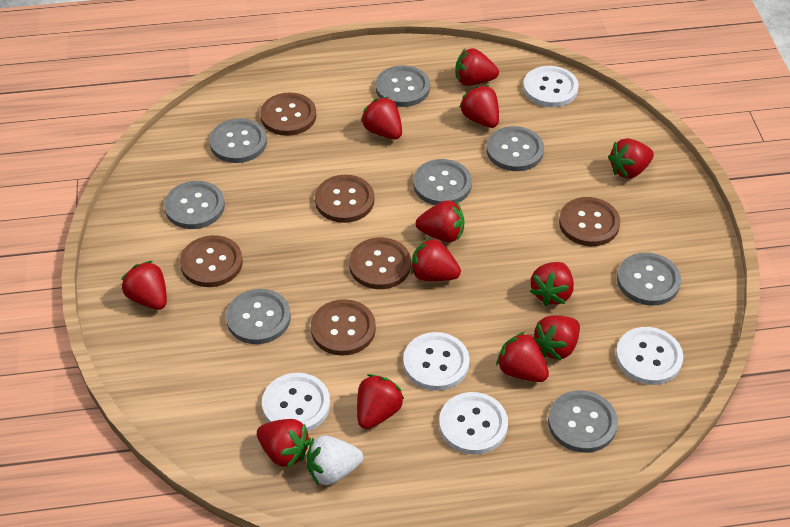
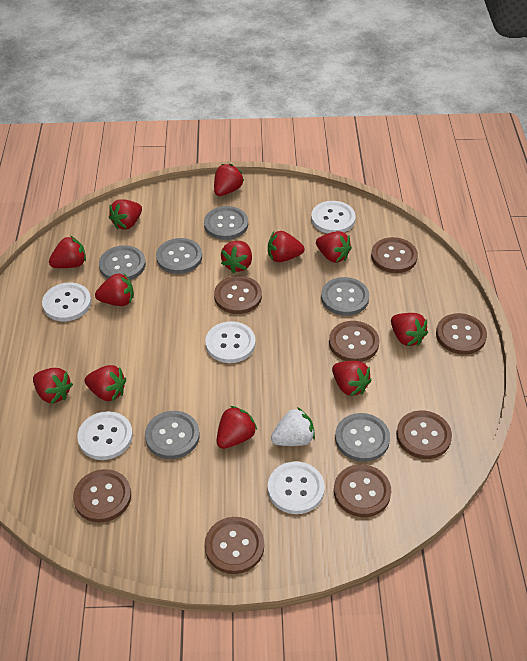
brown button: [180,235,243,287] [260,92,316,136] [311,299,376,356] [315,175,374,223] [349,237,411,289] [559,197,620,246] = 6 -> [73,469,131,523] [205,517,264,574] [214,276,262,314] [329,321,379,362] [334,464,391,517] [371,237,418,273] [396,410,452,459] [436,313,487,355] = 8
grey button: [164,181,225,229] [209,118,267,163] [226,289,291,344] [376,65,430,107] [413,159,472,205] [486,126,544,171] [548,390,618,453] [617,252,681,306] = 8 -> [99,245,146,280] [145,411,200,459] [156,238,202,274] [204,206,248,240] [321,277,369,316] [335,413,390,462] = 6

